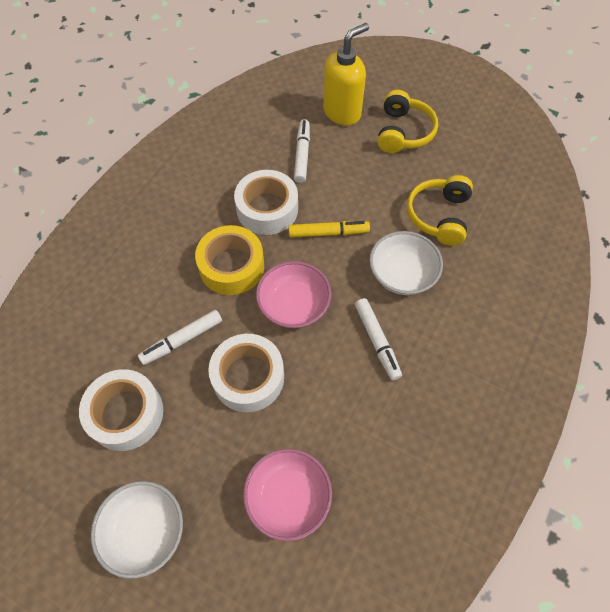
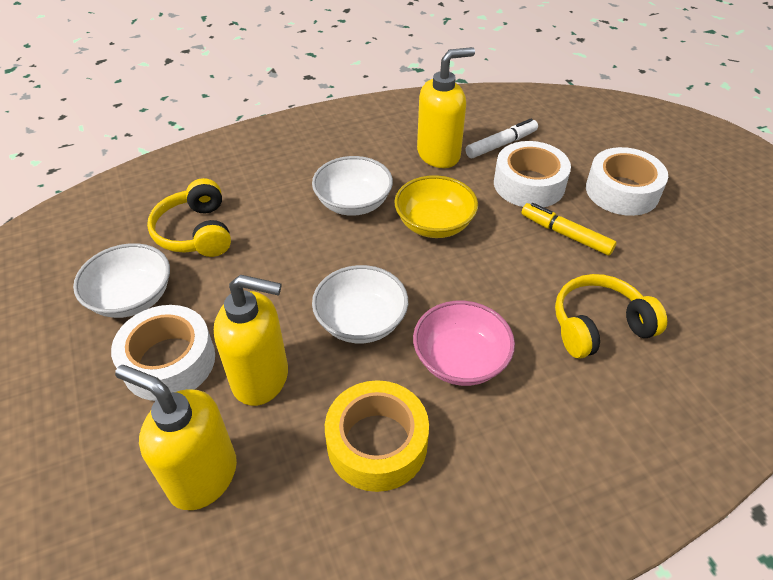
pink bowl: [243,449,332,541] [256,261,331,328] = 2 -> [413,301,515,386] = 1
white bowl: [91,481,183,579] [370,231,443,295] = 2 -> [73,243,170,318] [312,156,393,216] [312,265,408,344] = 3
white marker: [138,310,222,365] [294,119,310,183] [355,298,402,380] = 3 -> [466,119,538,158] = 1
yellow bowl: none = 0 -> [394,175,478,238] = 1
yellow soap dispenser: [323,23,369,126] = 1 -> [115,365,237,510] [214,274,288,406] [417,47,475,168] = 3

